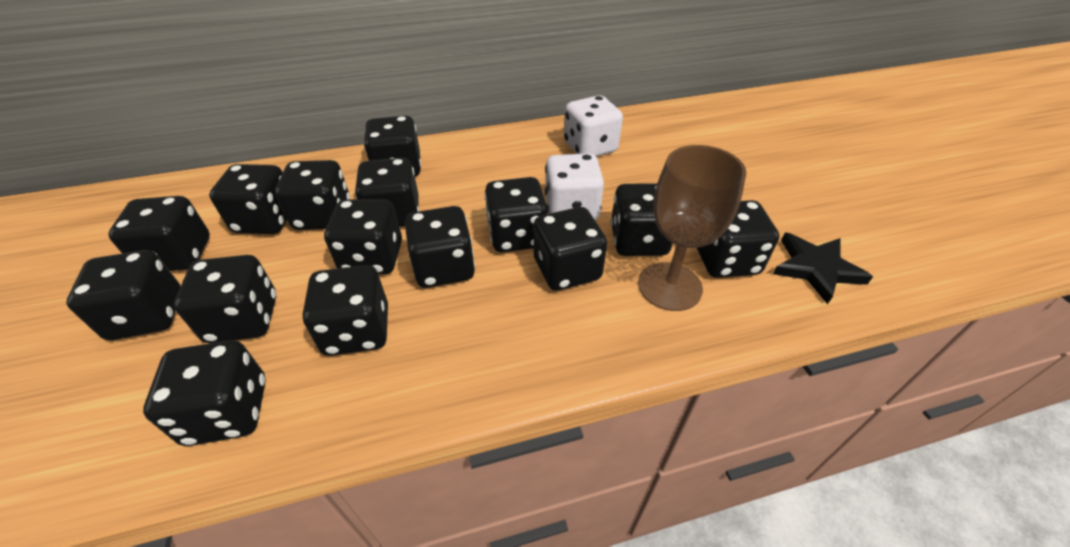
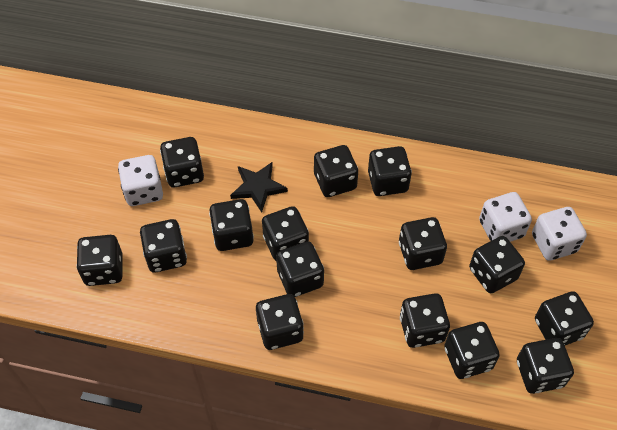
brown goblet: [638,145,746,311] = 1 -> none = 0
white dice: [545,153,604,220] [564,95,623,157] = 2 -> [118,155,163,206] [479,192,532,242] [532,207,587,261] = 3

